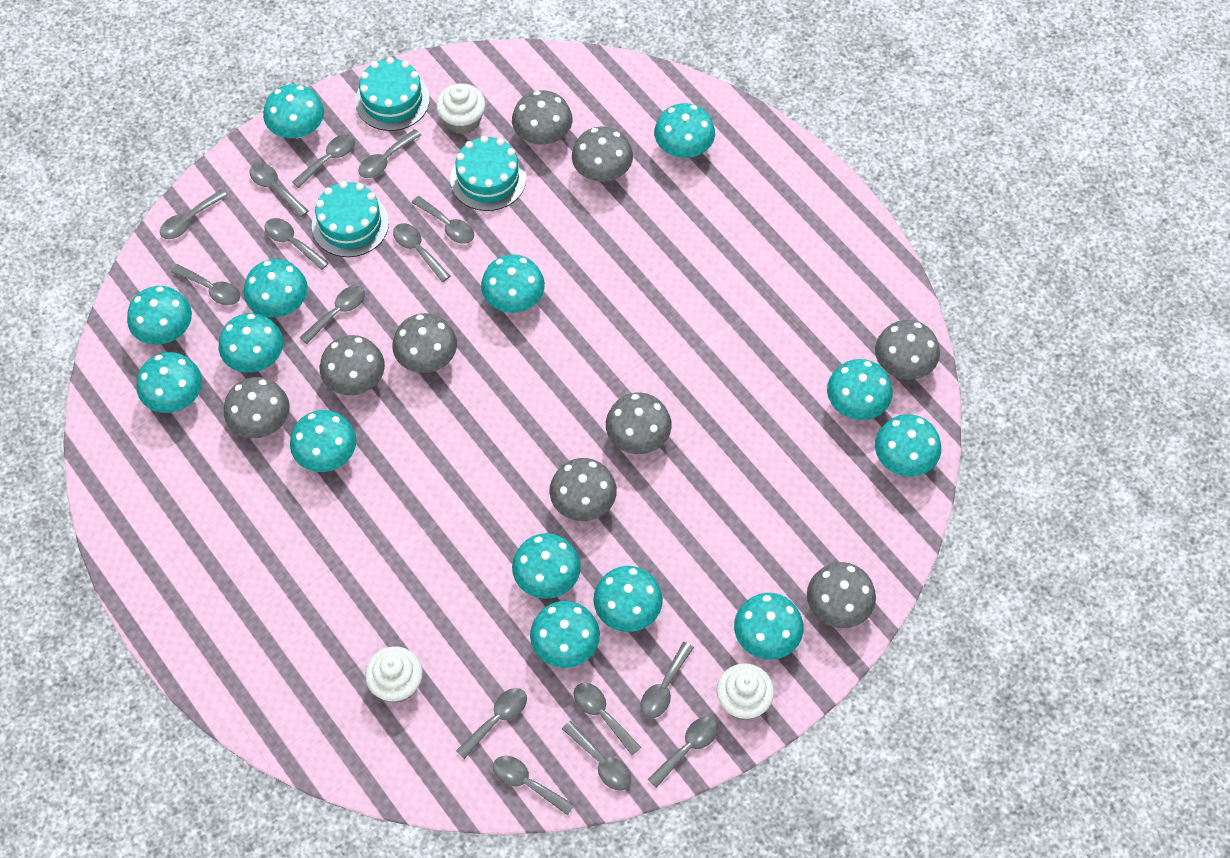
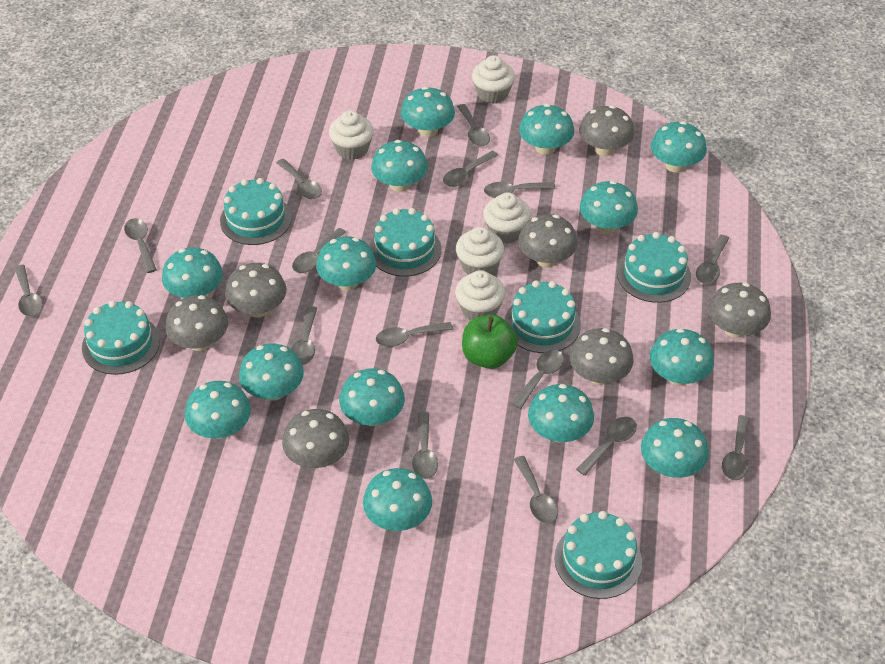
green apple: none = 0 -> [462,315,518,369] = 1
grey mushroom: [224,377,289,438] [320,335,385,395] [392,313,457,373] [512,90,572,144] [549,458,617,521] [572,127,633,182] [606,393,672,454] [807,562,876,628] [875,320,940,380] = 9 -> [165,295,228,351] [225,263,287,317] [282,409,349,468] [518,214,578,267] [570,328,634,385] [579,105,634,156] [708,283,771,338] = 7
turquoise cake: [312,181,389,257] [355,57,430,131] [450,135,526,211] = 3 -> [82,300,160,375] [220,178,292,245] [369,208,441,277] [505,280,581,353] [554,511,642,599] [617,232,691,303] = 6
white cupcake: [365,646,423,703] [436,83,486,134] [717,663,774,720] = 3 -> [329,110,374,160] [455,270,505,320] [456,227,504,275] [472,55,515,104] [483,192,531,244] = 5

